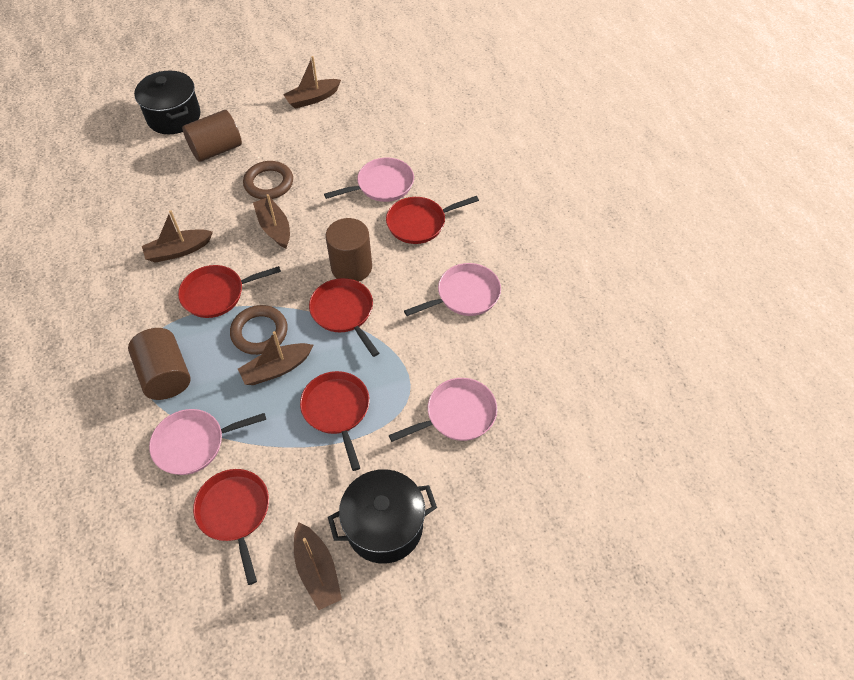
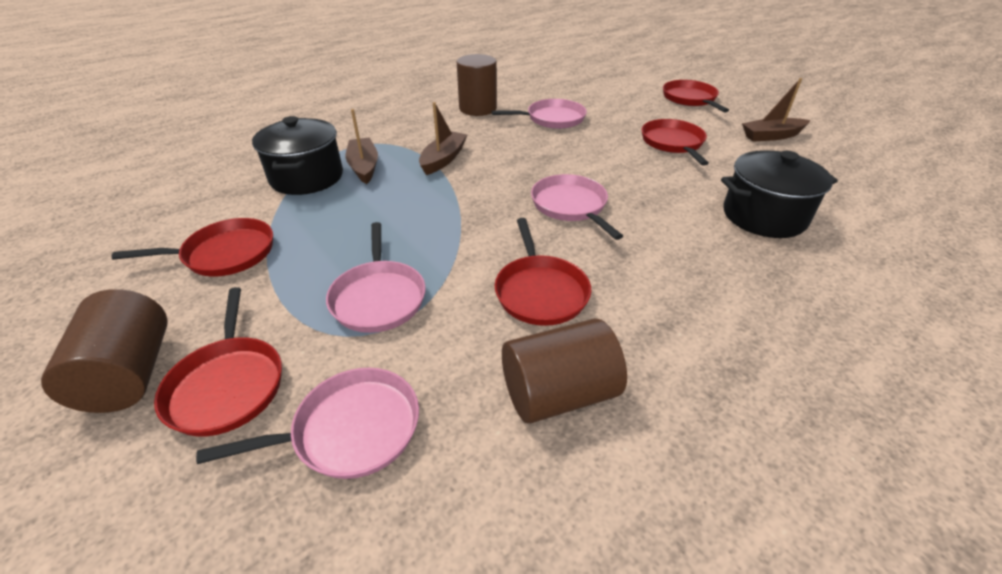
brown boat: [142,210,213,263] [238,331,313,385] [253,194,290,248] [283,56,341,109] [294,523,342,610] = 5 -> [346,109,378,184] [419,102,467,175] [742,78,810,142] = 3
brown ring: [230,305,288,355] [243,161,293,199] = 2 -> none = 0

